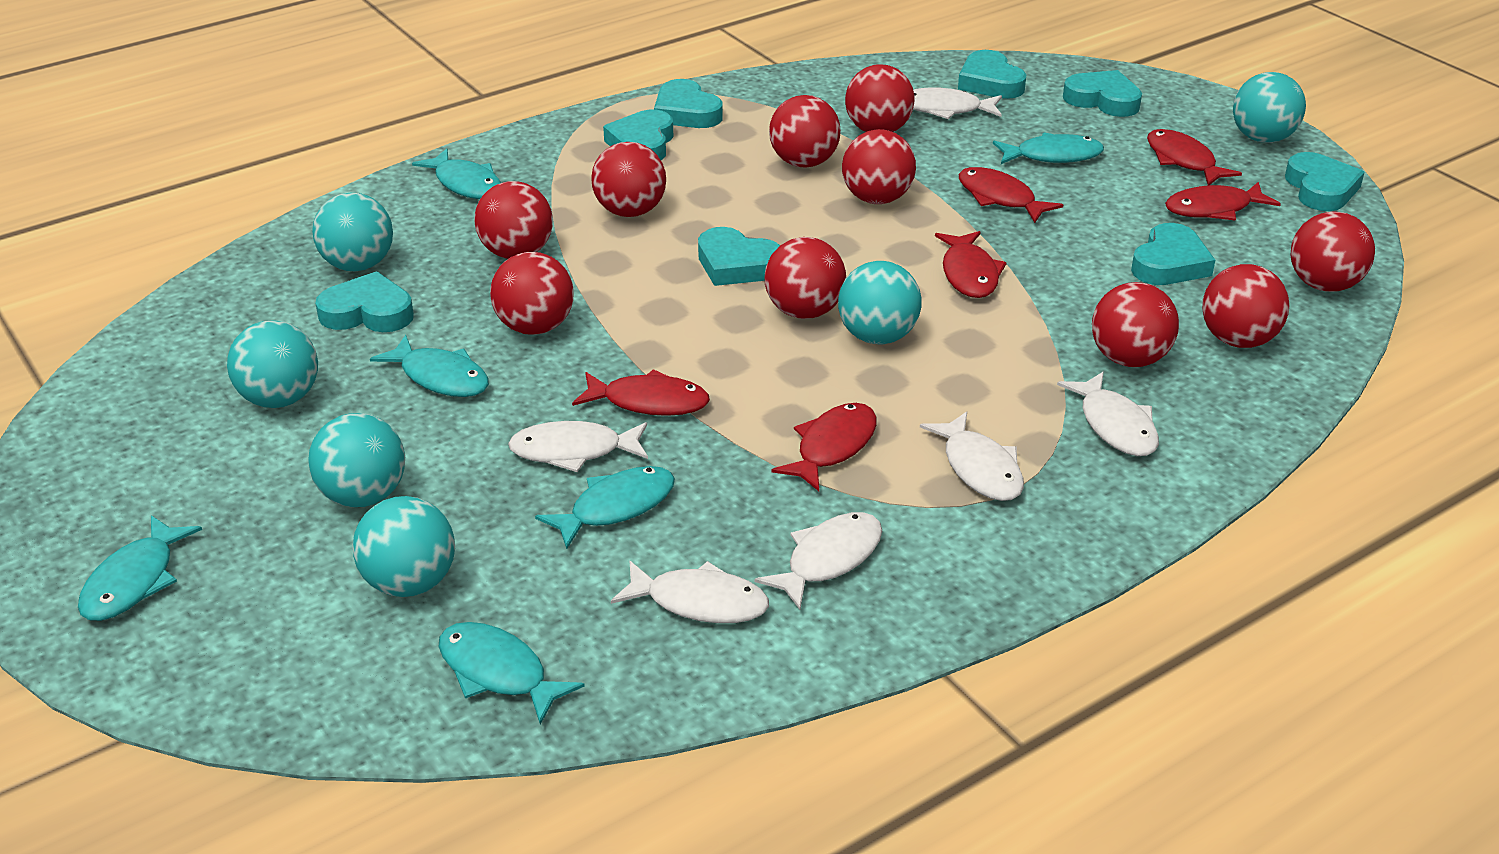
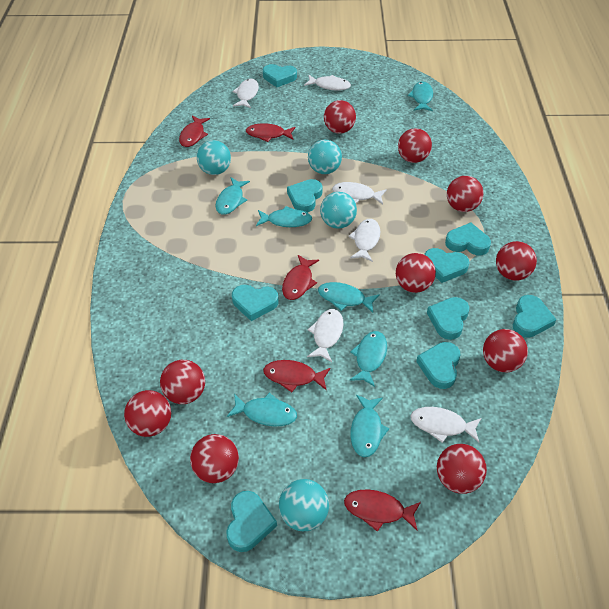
red fish: [572,369,710,416] [771,403,877,491] [935,231,1007,298] [959,167,1063,223] [1147,129,1242,185] [1165,182,1281,221] = 6 -> [179,116,210,147] [246,123,295,142] [263,360,331,392] [282,255,319,300] [344,489,421,532] = 5
turquoise ball: [227,320,318,408] [308,413,405,507] [312,193,393,271] [353,496,455,597] [838,261,922,344] [1233,72,1306,143] = 6 -> [197,140,231,175] [279,479,329,531] [308,140,342,174] [320,192,357,229] = 4
turquoise fish: [78,515,202,621] [370,335,489,397] [412,149,501,199] [439,622,585,724] [535,466,675,549] [993,132,1104,164] = 6 -> [216,177,250,214] [227,393,297,427] [256,206,312,227] [318,282,380,313] [350,331,387,387] [351,395,389,457] [408,81,433,111] = 7
turquoise heart: [315,271,414,332] [603,109,673,160] [654,79,723,128] [698,227,780,286] [958,50,1026,99] [1063,70,1142,117] [1131,223,1215,285] [1285,152,1365,211] = 8 -> [226,491,277,552] [232,285,279,321] [263,64,297,87] [287,179,323,212] [416,342,460,389] [424,248,469,283] [427,297,469,340] [445,223,491,255] [513,295,557,338] = 9

